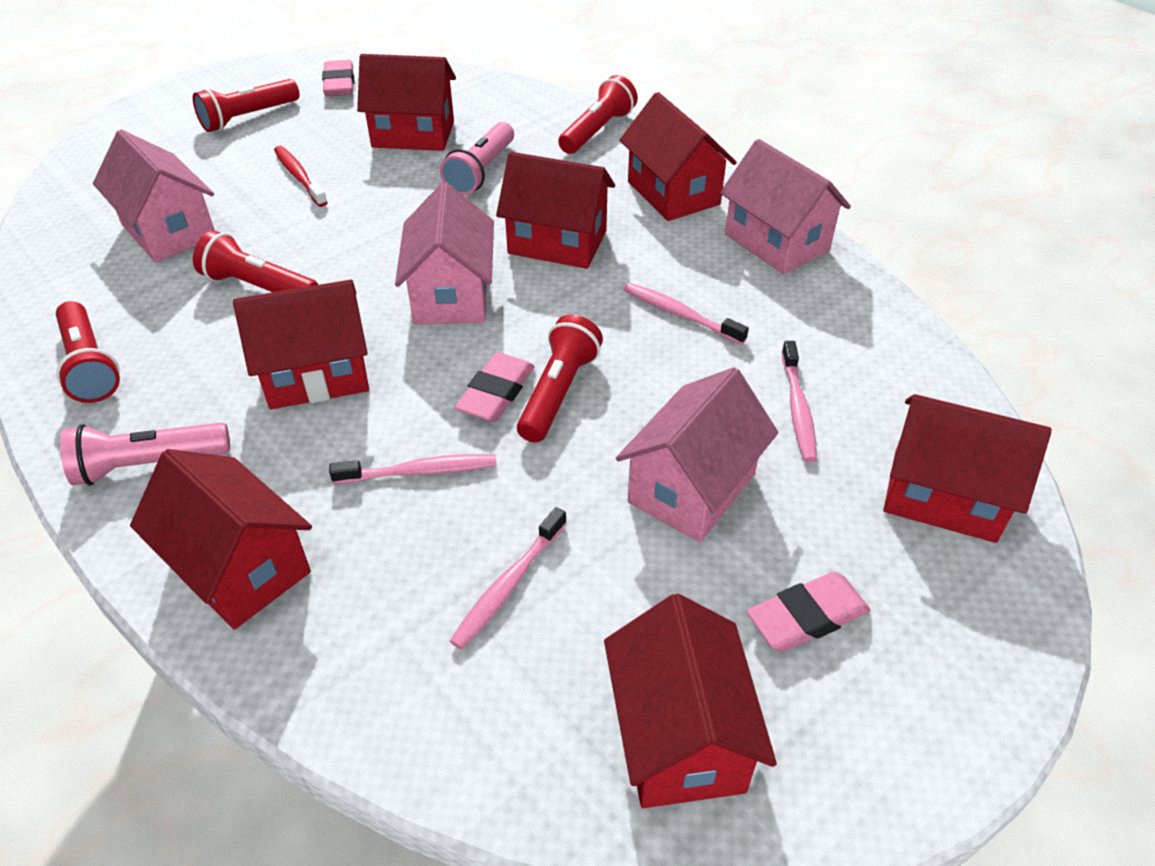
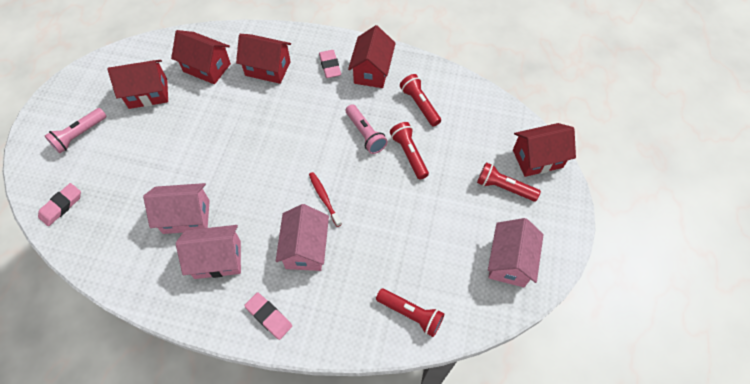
pink toothbrush: [329,454,497,484] [450,507,567,649] [623,283,749,345] [782,341,817,462] = 4 -> none = 0
red flashlight: [56,301,120,403] [193,79,300,132] [193,231,319,292] [517,315,603,443] [558,75,638,154] = 5 -> [376,288,444,337] [390,122,429,180] [400,74,441,127] [477,162,541,201] = 4
red house: [130,449,312,630] [233,280,369,409] [357,54,456,151] [496,152,615,269] [604,594,777,808] [619,92,737,221] [883,394,1051,543] = 7 -> [107,60,168,109] [171,30,231,84] [236,34,291,84] [348,25,396,88] [513,123,576,177] = 5

